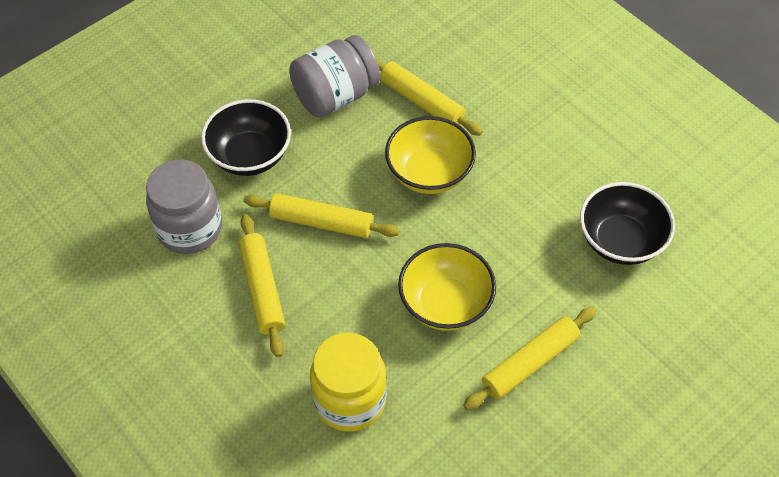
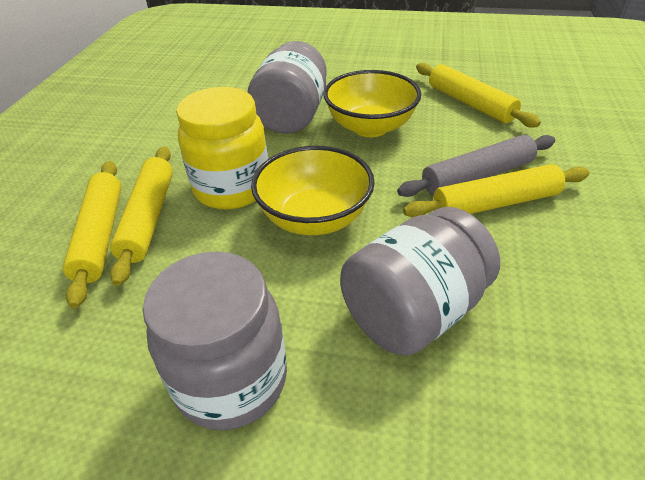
black bowl: [201,99,291,176] [580,182,675,265] = 2 -> none = 0
grey jar: [146,159,222,254] [289,35,380,117] = 2 -> [143,251,287,430] [248,41,326,134] [340,207,500,356] = 3
grey rolling pin: none = 0 -> [397,135,555,197] = 1

